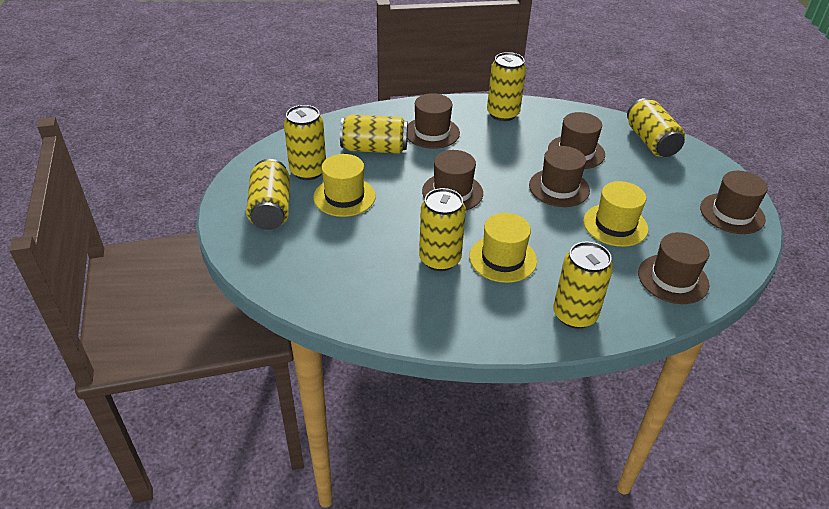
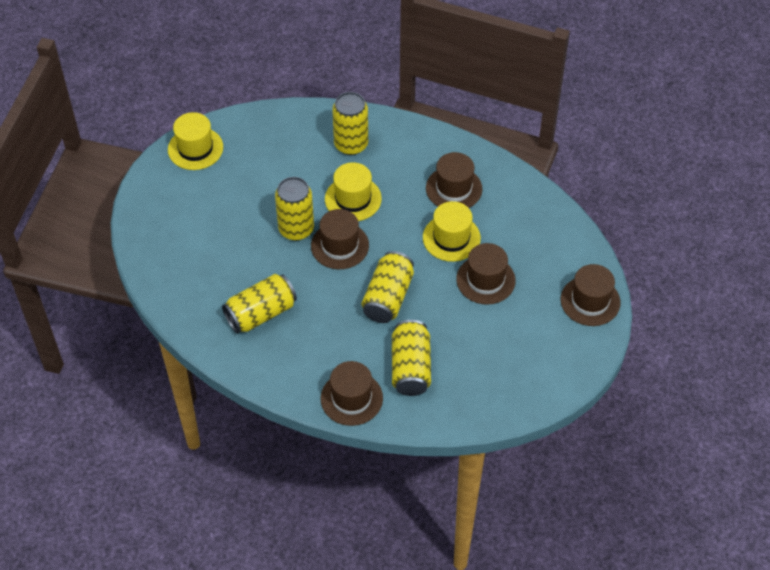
brown hat: [408,93,460,149] [422,150,483,210] [529,146,590,207] [548,112,605,169] [638,232,710,304] [700,171,768,234] = 6 -> [311,209,369,269] [321,361,383,426] [426,152,482,208] [456,243,516,305] [561,264,620,326] = 5
yellow can: [246,159,290,230] [284,105,326,180] [340,115,408,154] [419,188,466,271] [487,52,526,121] [553,241,613,329] [627,98,685,157] = 7 -> [222,274,297,333] [275,177,314,241] [332,92,368,155] [362,251,414,323] [392,320,431,396] = 5

